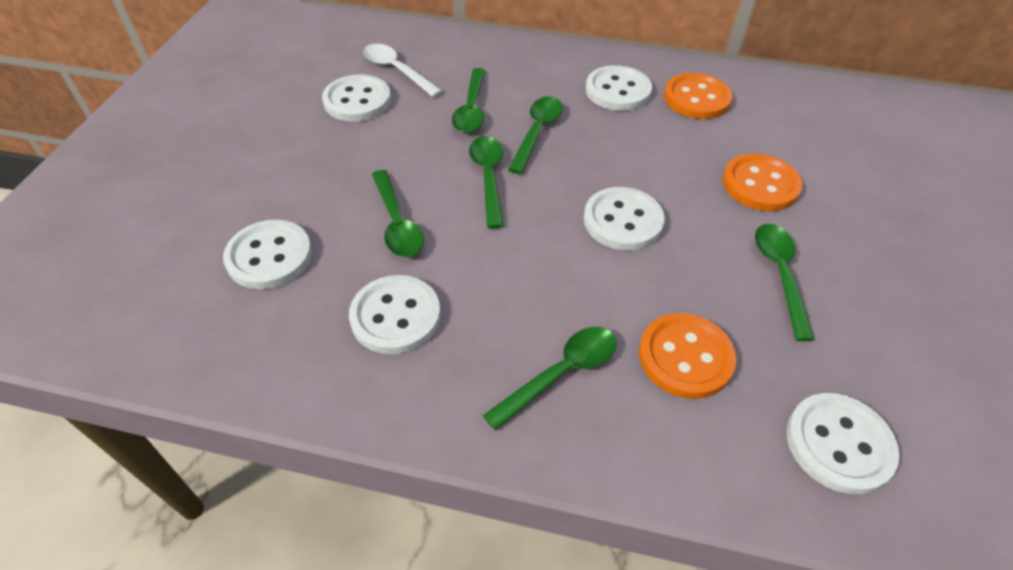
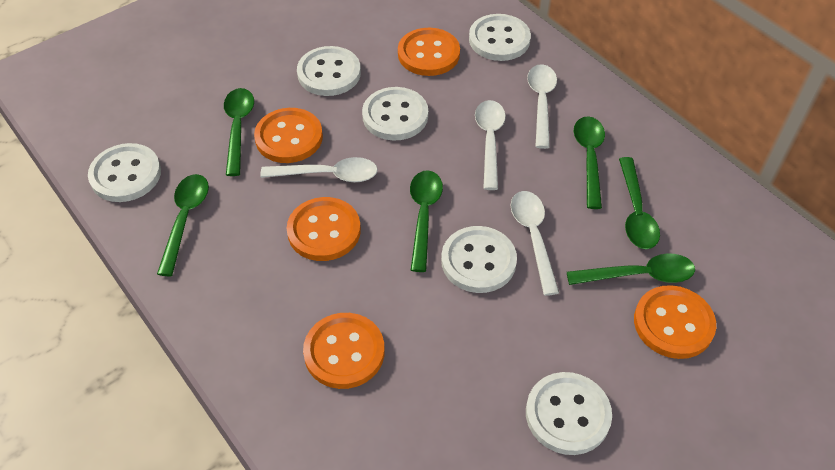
orange button: [639,313,737,399] [664,73,733,119] [722,153,803,211] = 3 -> [254,108,323,163] [287,197,361,261] [303,313,385,389] [398,28,460,76] [634,285,716,359] = 5
white spoon: [363,44,442,97] = 1 -> [260,157,378,182] [475,100,506,190] [510,191,559,296] [527,64,557,149] = 4

